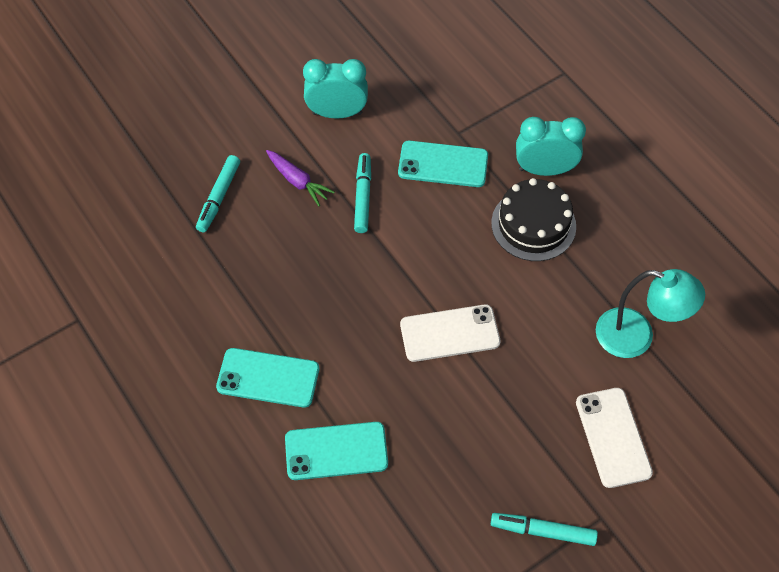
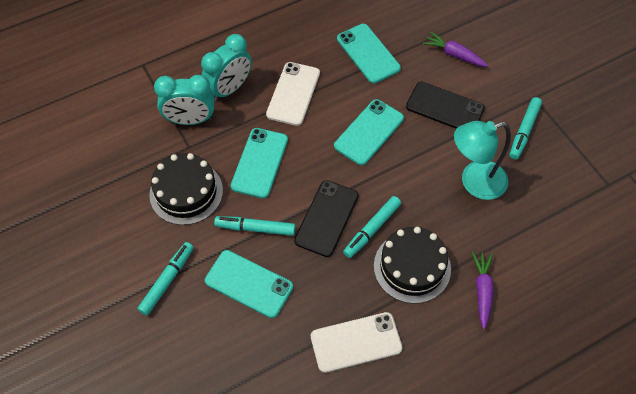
black cake: [491,178,576,261] = 1 -> [149,153,223,225] [374,227,451,304] = 2
black phone: none = 0 -> [294,180,359,257] [406,82,485,129] = 2
purple carrot: [266,150,335,206] = 1 -> [423,32,488,67] [471,252,494,329] = 2
turquoise marker: [196,155,240,233] [354,153,371,233] [491,513,598,546] = 3 -> [137,242,194,315] [214,216,296,236] [343,196,401,258] [510,97,542,159] = 4
turquoise phone: [216,348,319,408] [285,422,388,480] [398,141,488,187] = 3 -> [205,250,293,318] [231,128,288,198] [334,99,404,165] [337,24,401,84] = 4

